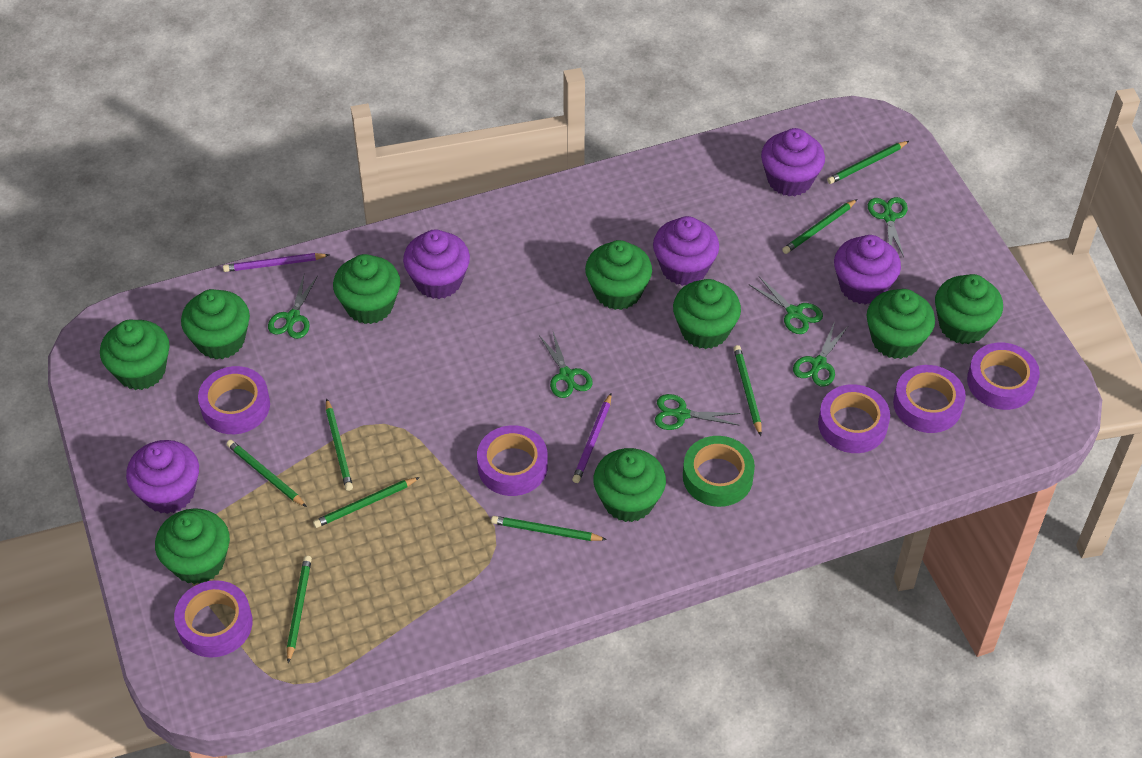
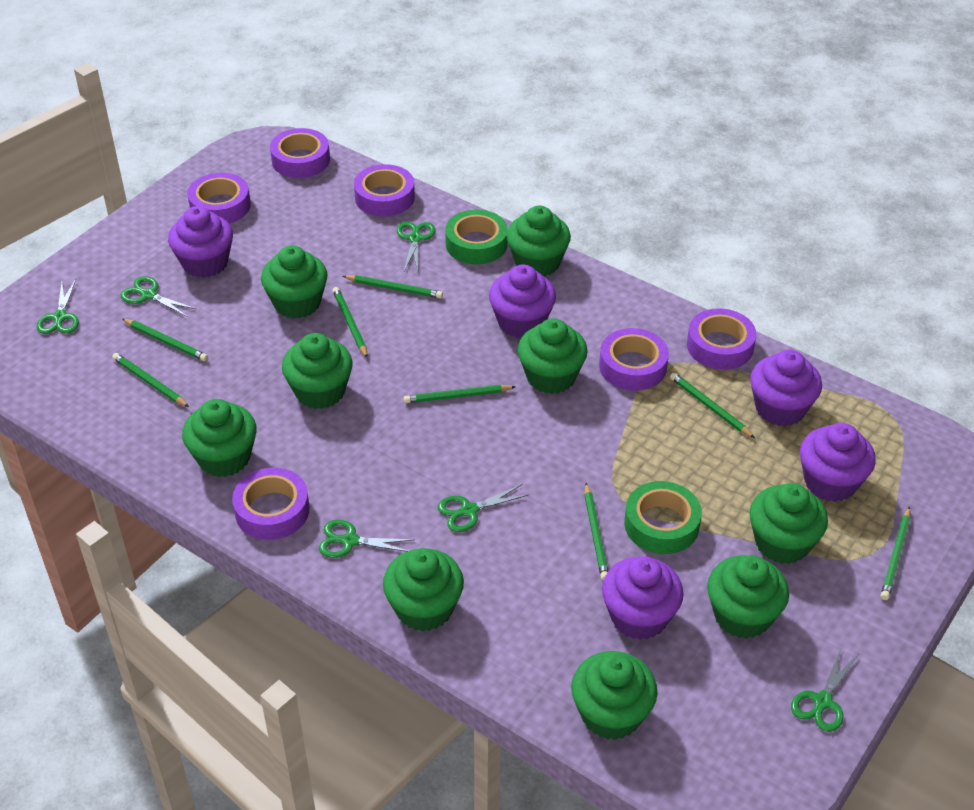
green tape: [683,436,755,507] = 1 -> [445,210,508,264] [624,481,702,554] = 2
purple pencil: [223,253,329,272] [572,393,612,483] = 2 -> none = 0

